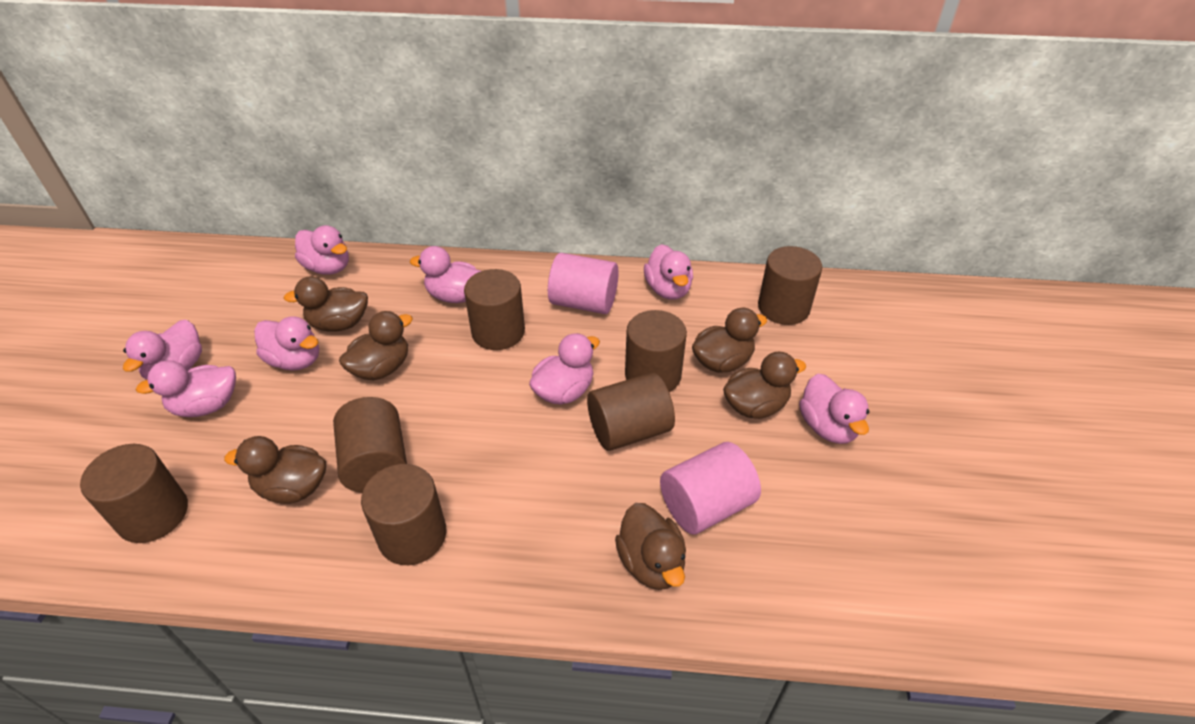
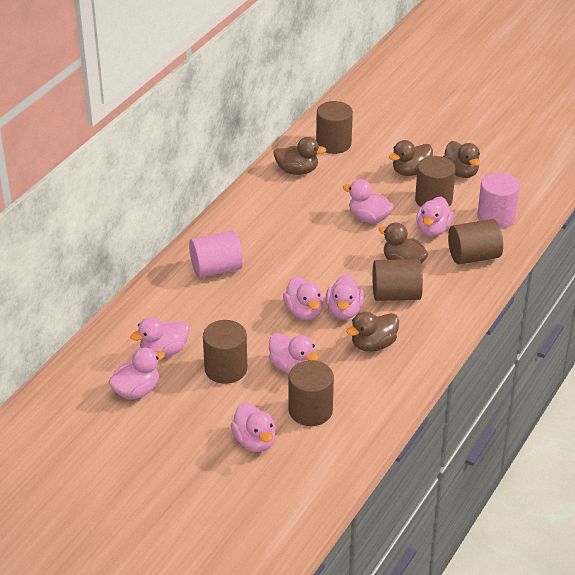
brown cylinder: [80,444,188,543] [333,397,407,493] [361,464,447,565] [464,269,525,350] [587,372,675,451] [625,310,687,392] [758,246,822,325] = 7 -> [203,320,247,384] [289,360,334,426] [316,101,353,154] [372,259,423,301] [415,156,456,207] [448,219,503,264] = 6
brown duck: [224,436,326,504] [283,277,368,332] [339,311,413,380] [615,503,686,590] [692,308,767,373] [723,352,806,419] = 6 -> [273,137,327,175] [346,311,399,352] [379,222,428,264] [389,140,433,176] [443,141,480,178] = 5

